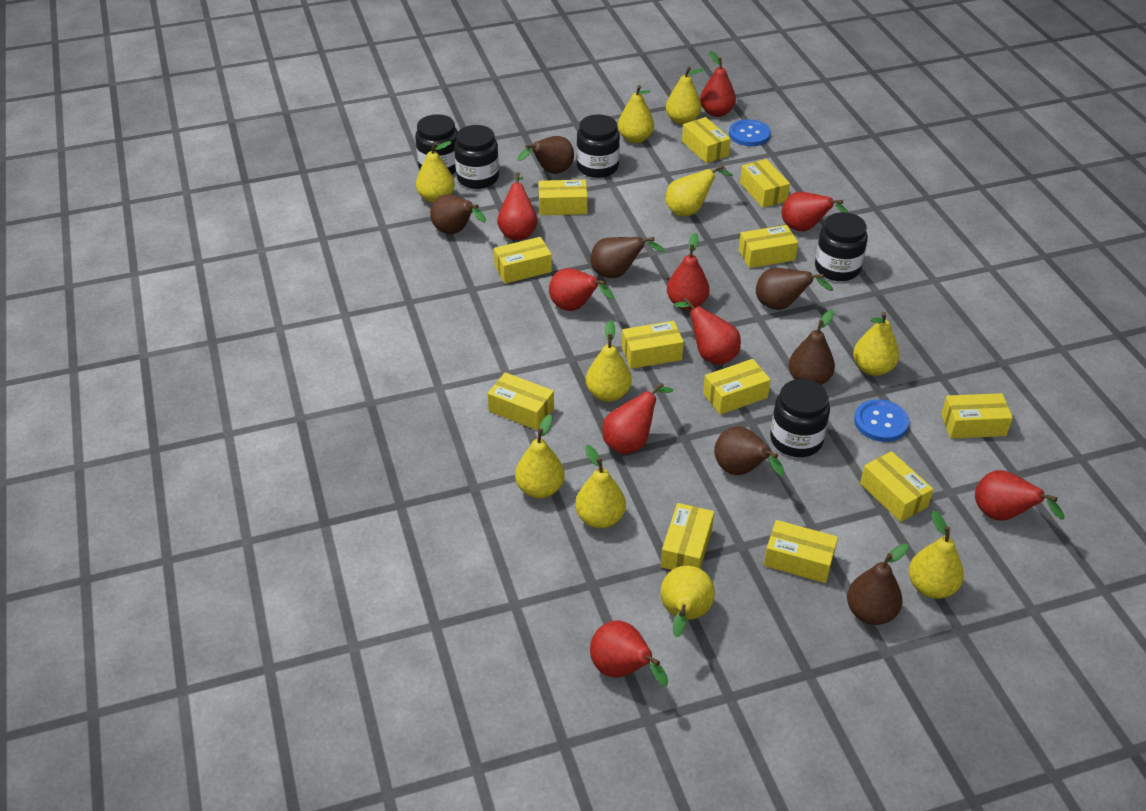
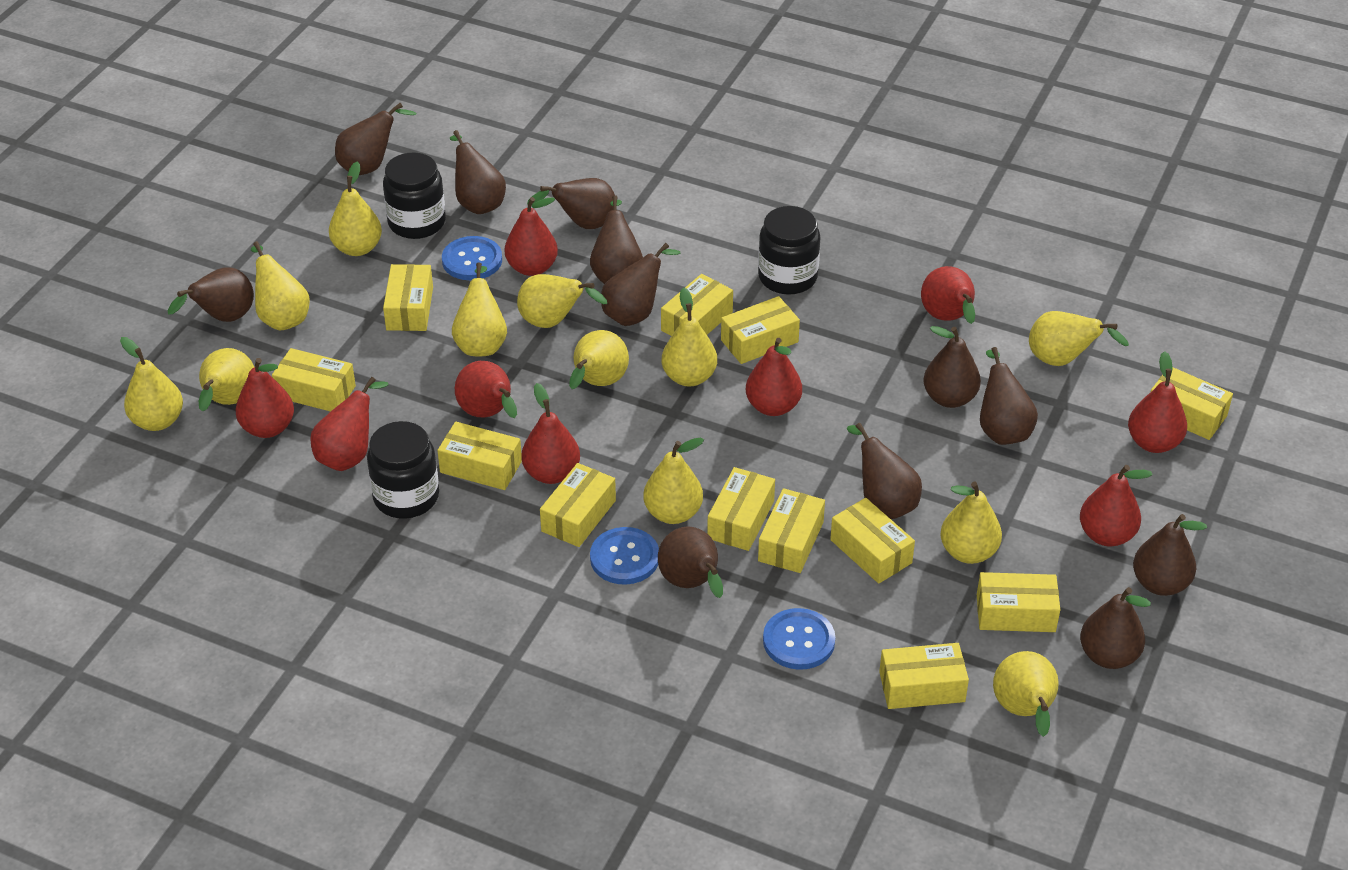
black jar: [415,114,458,174] [454,125,499,189] [577,114,620,178] [770,379,830,457] [815,212,868,281] = 5 -> [367,421,439,519] [383,153,446,239] [758,206,820,295] = 3
blue button: [729,119,771,146] [854,399,909,442] = 2 -> [442,236,502,280] [590,527,659,585] [763,608,835,670] = 3
brown pear: [430,194,486,234] [518,136,574,174] [590,237,665,278] [714,426,785,476] [756,268,833,310] [789,310,835,385] [847,543,909,625] = 7 -> [168,267,254,322] [335,103,417,175] [450,130,506,214] [527,178,615,229] [590,195,643,284] [601,243,680,326] [658,526,723,598] [847,423,922,519] [924,326,981,408] [980,347,1038,445] [1080,587,1151,669] [1133,514,1207,596] = 12
yellow pear: [416,141,455,203] [515,414,565,498] [575,445,626,528] [586,320,632,402] [618,85,654,143] [661,566,715,637] [665,165,733,216] [666,67,705,125] [853,312,899,376] [909,511,964,599] = 10 -> [120,337,183,431] [199,348,254,412] [251,241,310,331] [329,162,382,256] [452,262,507,356] [517,274,607,328] [569,330,629,389] [643,437,704,524] [662,287,717,387] [940,482,1002,564] [993,651,1059,737] [1029,311,1129,366] = 12

